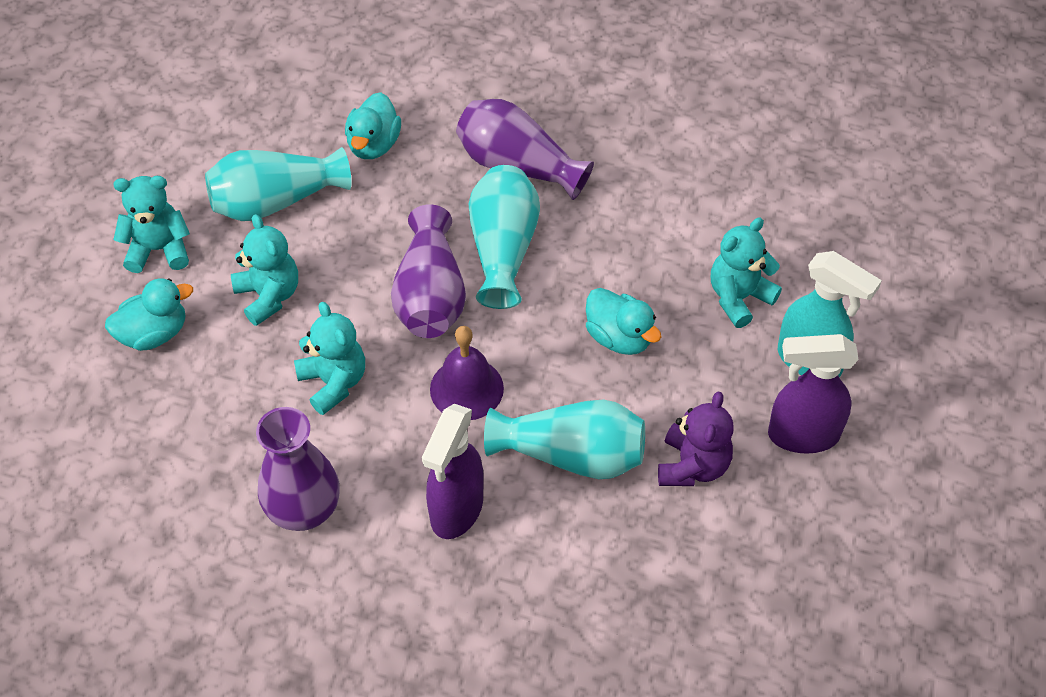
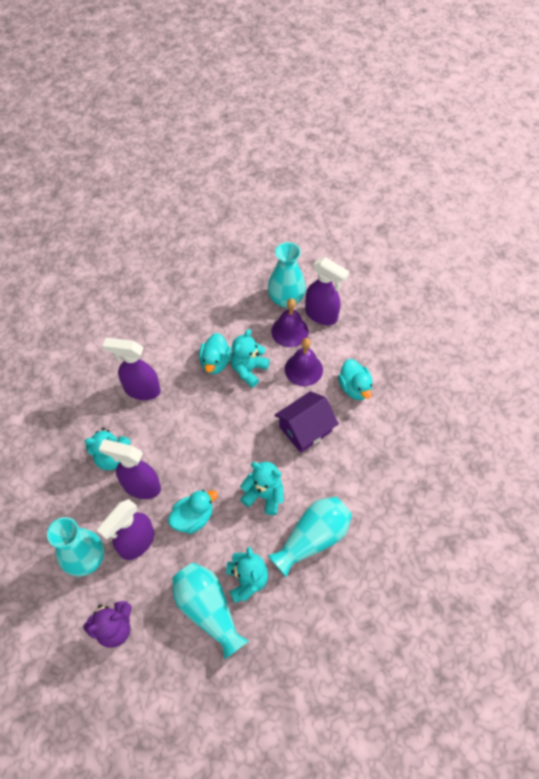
purple bell: [430,326,504,420] = 1 -> [271,299,309,347] [285,338,323,386] = 2
purple house: none = 0 -> [275,391,339,453] = 1
purple spray bottle: [422,404,484,539] [768,334,858,454] = 2 -> [97,499,154,560] [99,439,161,499] [103,338,161,400] [305,257,350,325] = 4
purple vase: [256,407,340,531] [391,204,466,338] [456,99,594,200] = 3 -> none = 0
turquoise spray bottle: [778,251,882,377] = 1 -> none = 0
turquoise vase: [205,147,352,221] [469,165,540,309] [484,399,645,479] = 3 -> [47,517,104,577] [172,563,249,660] [268,242,306,308] [268,497,352,577] = 4

